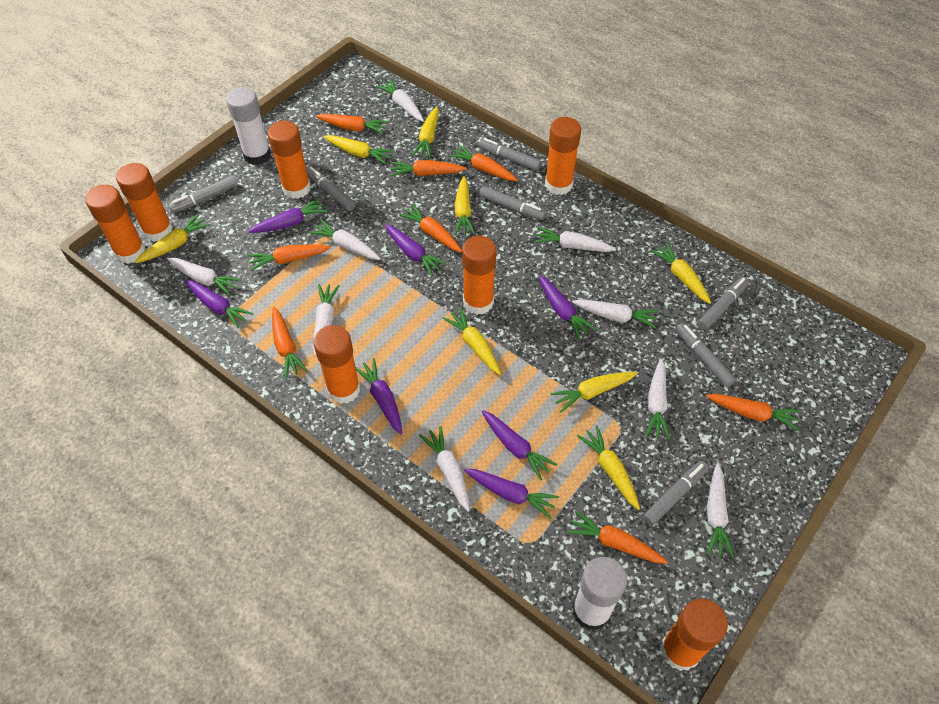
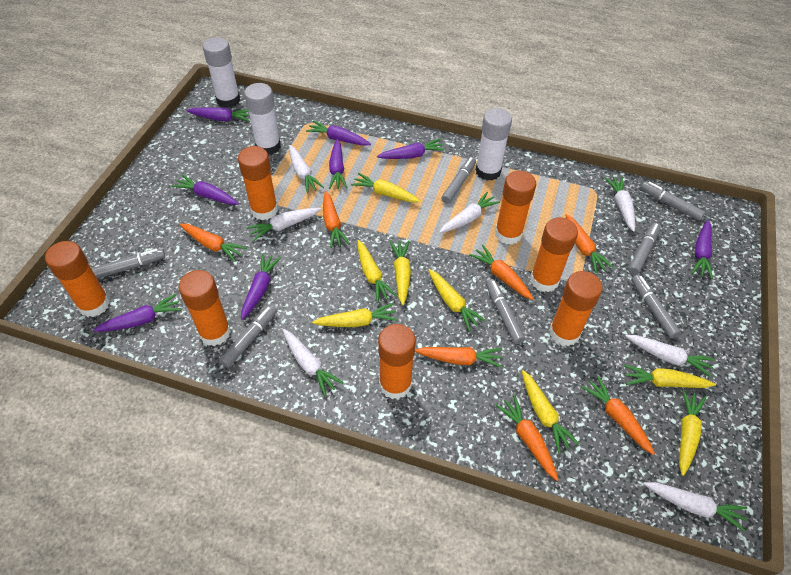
orange carrot: [247,244,331,271] [272,307,308,379] [316,114,388,134] [390,160,467,176] [399,204,462,253] [449,145,517,181] [567,511,668,564] [706,394,801,431] = 8 -> [180,224,247,262] [323,191,350,248] [415,347,503,368] [469,245,534,300] [495,395,558,481] [565,214,613,273] [581,376,655,455] = 7
purple carrot: [185,280,254,329] [248,198,327,233] [356,358,402,434] [385,224,447,276] [464,469,559,518] [482,410,558,481] [538,275,596,340] = 7 -> [93,294,182,332] [172,174,239,205] [186,108,250,122] [241,253,281,320] [306,120,371,146] [329,139,348,189] [377,139,446,159] [692,220,713,279] = 8
white carrot: [167,258,242,296] [309,219,381,260] [313,284,340,356] [376,78,424,122] [419,426,470,512] [534,227,616,252] [572,299,659,328] [645,359,670,440] [707,463,734,558] = 9 -> [247,208,321,241] [283,329,344,396] [289,145,324,194] [439,192,500,233] [605,177,635,232] [625,335,715,377] [643,482,747,532] = 7
white glue stick: [226,87,271,165] [573,557,627,630] = 2 -> [203,37,240,108] [244,83,281,155] [476,108,512,181] = 3

